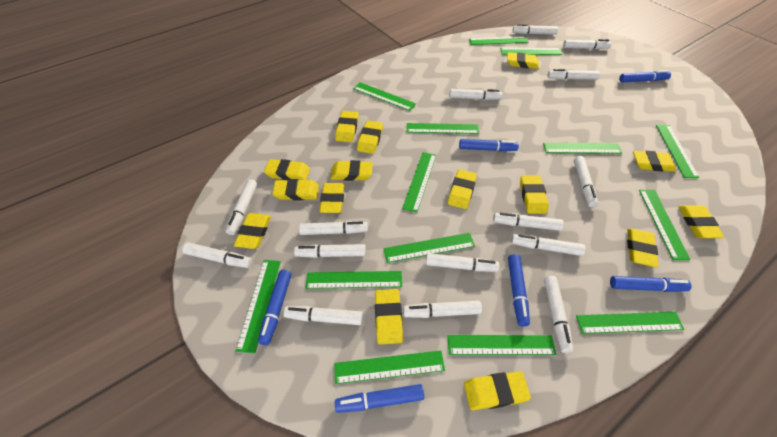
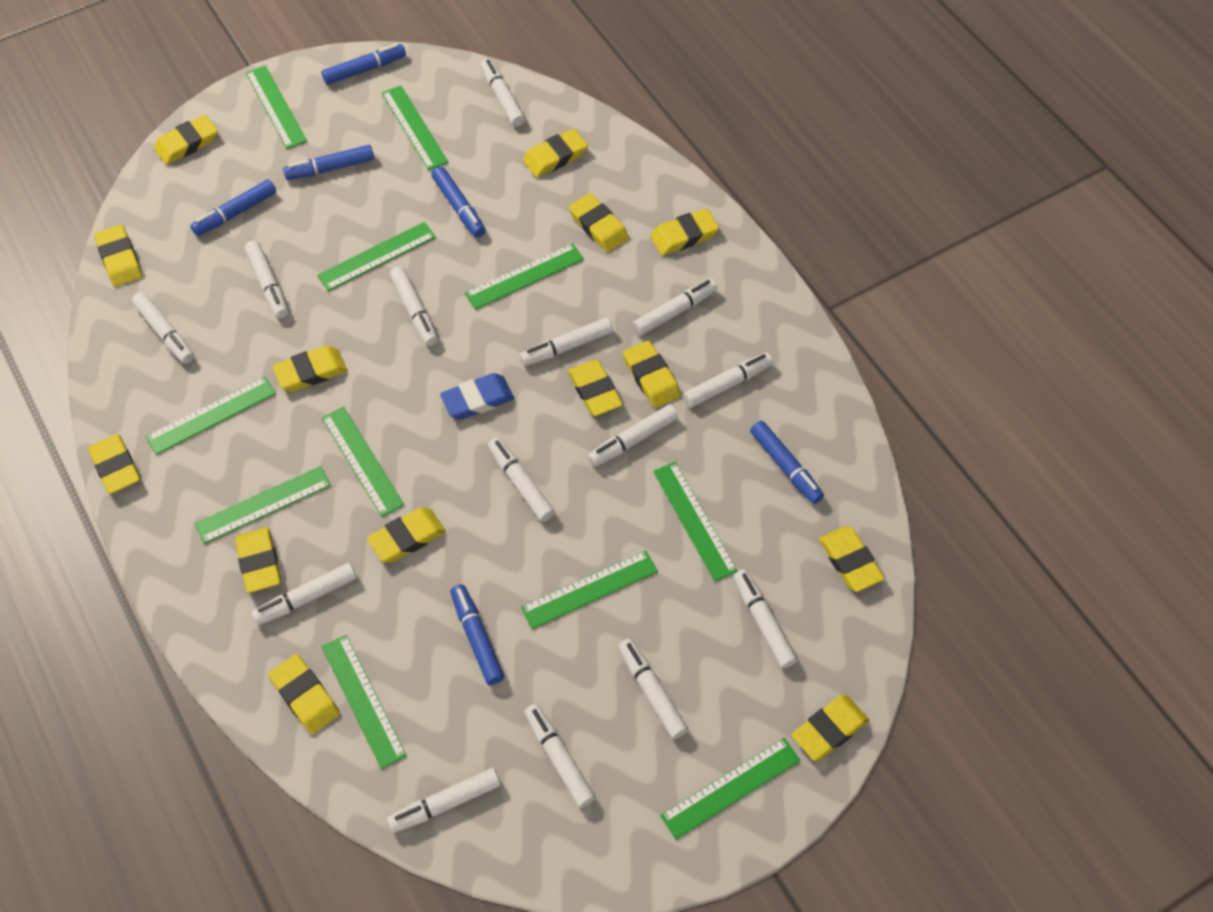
blue eraser: none = 0 -> [440,373,514,420] = 1
green ruler: [236,260,281,353] [305,271,402,289] [334,350,445,384] [353,82,416,111] [383,233,475,263] [402,152,436,213] [407,123,479,134] [447,335,556,355] [469,36,528,45] [500,48,562,55] [543,143,622,154] [576,312,684,334] [639,190,690,260] [656,125,700,178] = 14 -> [146,376,276,455] [195,466,331,544] [246,66,307,149] [317,222,436,291] [322,407,404,517] [322,635,407,769] [382,85,448,170] [465,243,584,310] [521,551,658,629] [653,462,738,581] [660,738,800,839] = 11
white marker: [182,243,252,268] [225,179,257,235] [283,306,363,325] [294,244,366,258] [299,221,368,235] [403,301,482,318] [426,253,500,272] [450,89,502,100] [493,213,564,231] [511,234,586,256] [512,24,558,35] [544,276,573,353] [548,69,600,80] [563,39,612,49] [574,156,598,208] = 15 -> [132,292,194,364] [244,241,289,318] [251,563,357,625] [387,768,500,833] [390,266,438,346] [481,59,525,127] [488,437,555,522] [520,318,613,366] [524,704,595,808] [588,405,678,467] [618,638,688,739] [633,279,717,336] [683,353,773,408] [733,569,797,669] = 14
yellow eraser: [234,213,271,249] [264,159,310,180] [272,179,319,200] [319,183,344,213] [330,160,373,181] [335,111,359,142] [357,121,383,154] [375,289,403,344] [448,169,477,209] [464,371,531,410] [507,52,539,69] [520,175,549,214] [627,228,658,268] [633,151,676,172] [678,205,724,238] = 15 -> [88,434,140,494] [94,225,142,287] [154,115,218,165] [235,528,281,593] [268,654,340,734] [272,346,347,391] [367,507,446,563] [523,129,588,177] [568,360,623,416] [569,193,629,252] [623,341,681,408] [650,209,719,255] [792,694,869,761] [819,526,885,592] = 14

